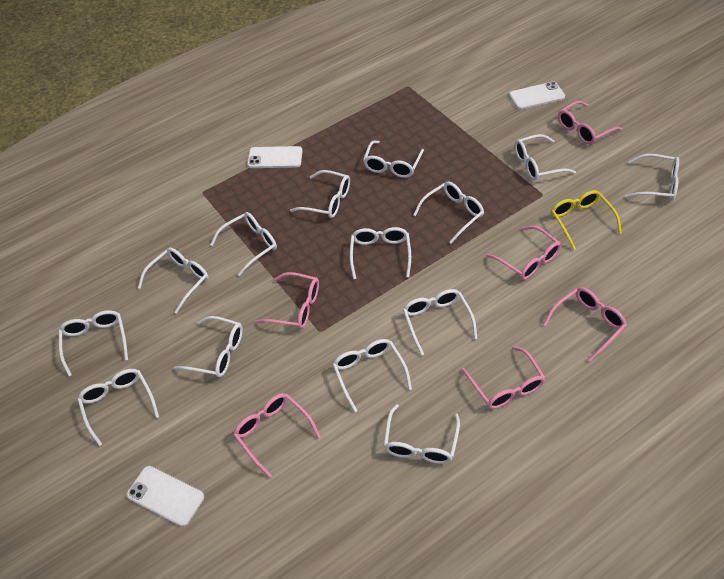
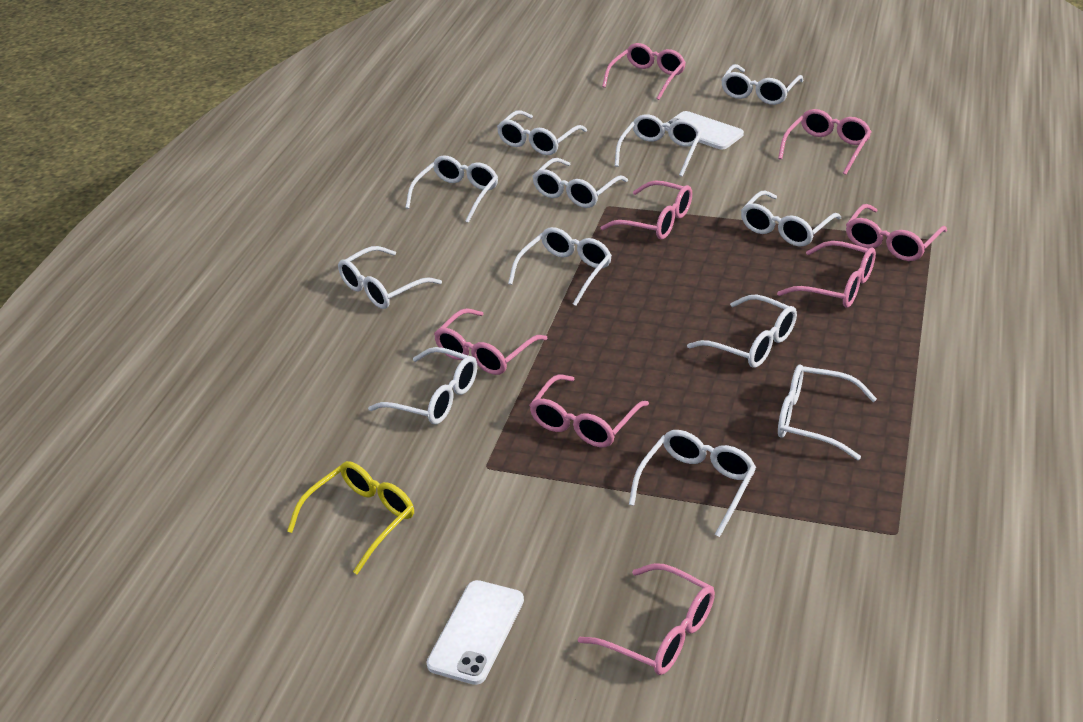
pink glasses: [233,393,321,478] [255,272,319,329] [462,346,545,409] [486,226,561,280] [543,287,627,361] [558,101,622,144] = 6 -> [434,308,548,375] [529,374,649,447] [578,563,715,675] [600,180,692,239] [602,43,686,100] [777,241,876,308] [778,109,871,175] [846,204,947,261] = 8
white glasses: [59,310,128,376] [77,369,159,446] [138,248,208,314] [174,316,243,377] [210,212,277,276] [290,170,350,218] [332,339,412,412] [350,227,411,279] [363,141,424,178] [383,404,460,464] [403,289,477,356] [414,182,484,243] [515,134,576,180] [625,154,679,201] = 14 -> [338,246,442,309] [368,347,477,424] [405,155,498,223] [497,110,587,155] [508,227,612,306] [532,158,628,208] [615,114,702,177] [629,430,756,537] [687,295,797,368] [721,64,804,105] [741,191,841,247] [778,365,877,460] = 12
white phone: [127,466,204,527] [247,146,303,168] [509,82,565,110] = 3 -> [426,580,524,685] [665,111,744,149] = 2

